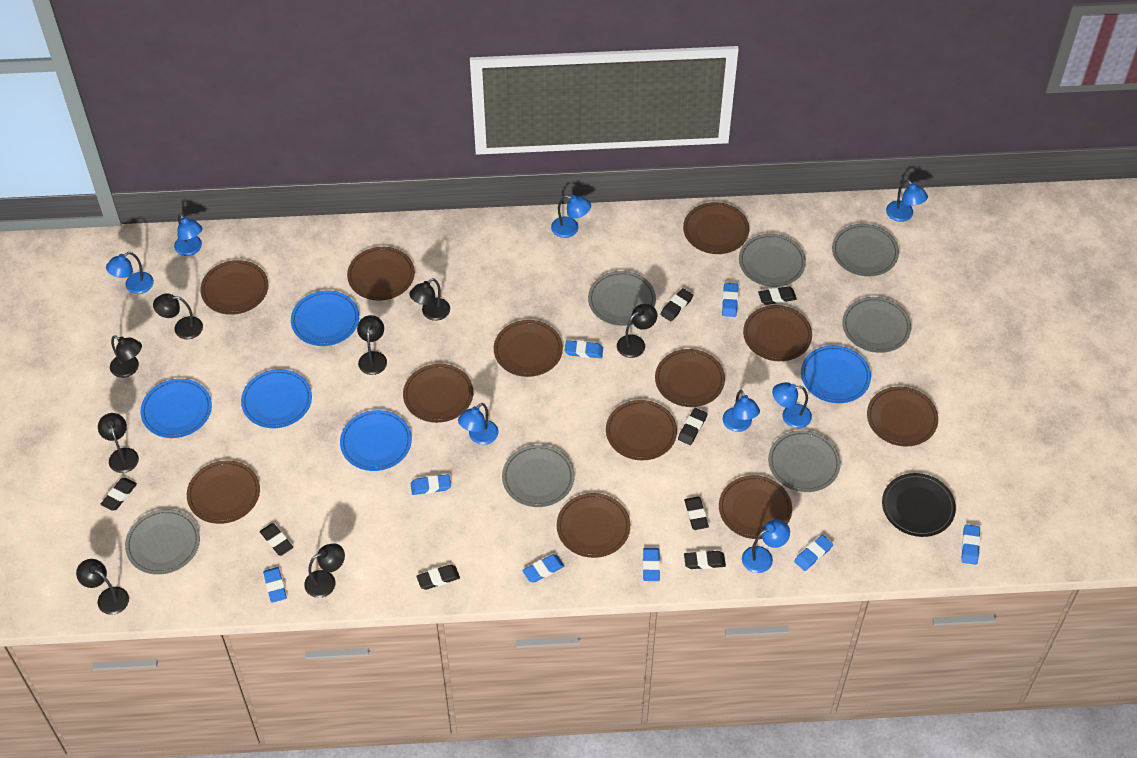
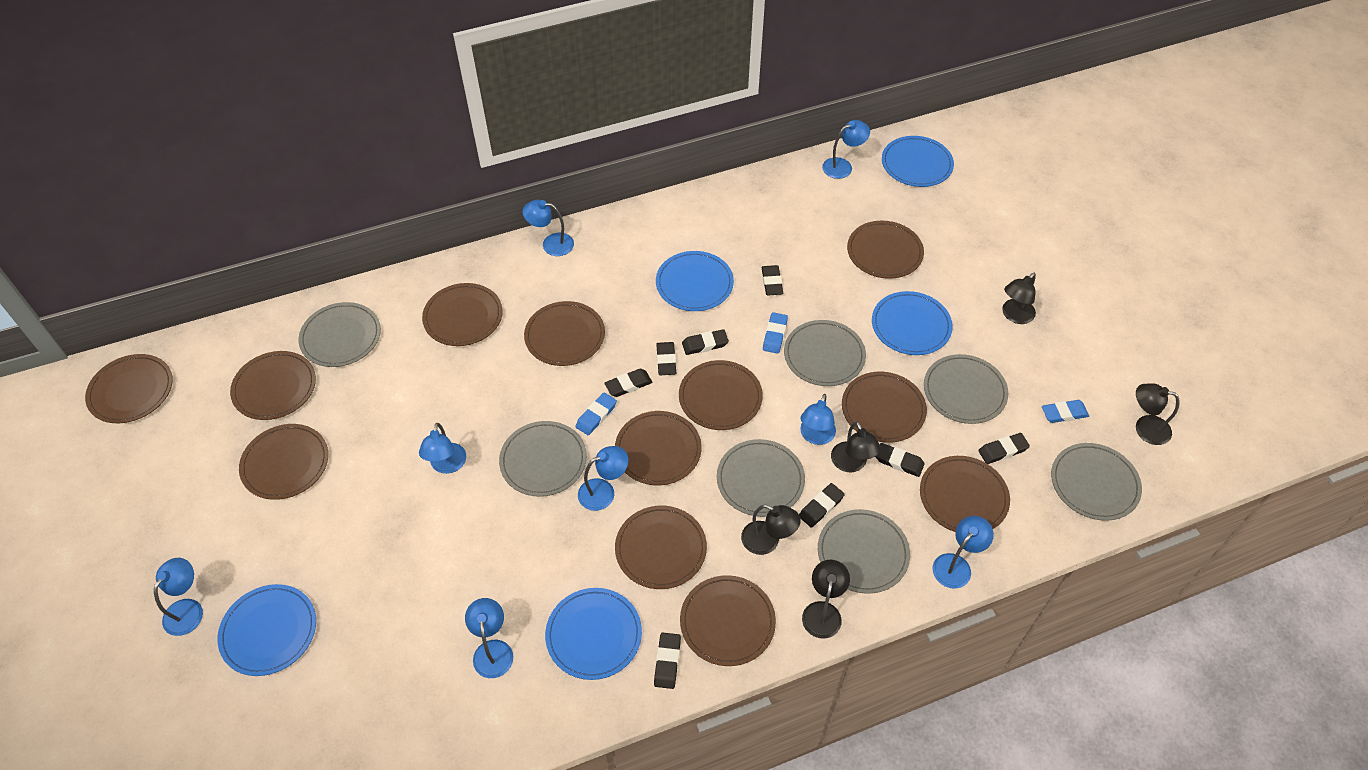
black lamp: [76,559,129,615] [98,413,139,473] [110,335,142,378] [153,293,203,339] [304,543,345,598] [357,315,387,375] [409,278,450,321] [617,304,657,358] = 8 -> [741,505,801,555] [802,560,850,639] [831,421,881,472] [1002,273,1036,324] [1136,383,1180,445] = 5
black plate: [882,473,956,537] = 1 -> none = 0
blue eraser: [263,567,287,603] [410,474,451,495] [522,554,565,583] [564,340,603,358] [643,548,660,581] [722,283,739,317] [794,535,833,571] [961,524,980,565] = 8 -> [575,392,617,436] [763,312,788,354] [1042,400,1089,423] = 3

